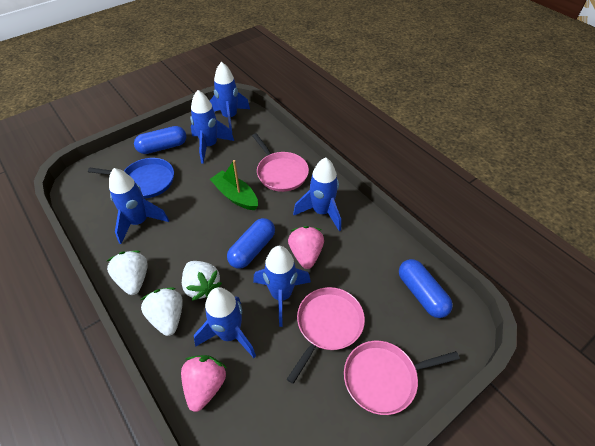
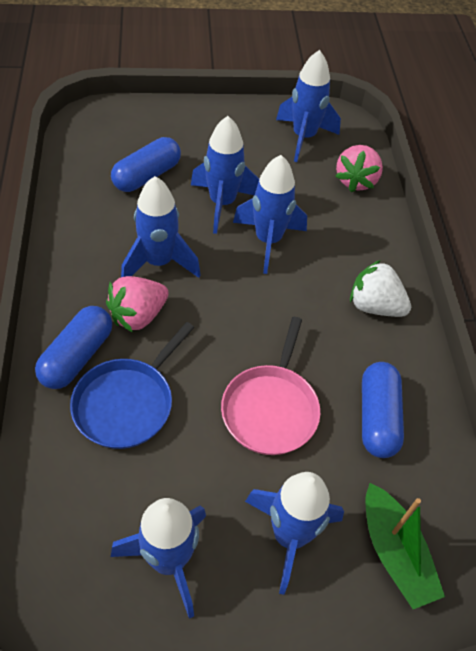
pink pan: [252,133,309,192] [287,287,365,384] [344,341,460,415] = 3 -> [221,317,320,455] = 1
white strawberry: [107,251,148,295] [141,288,183,336] [182,261,222,301] = 3 -> [350,260,411,317] = 1

